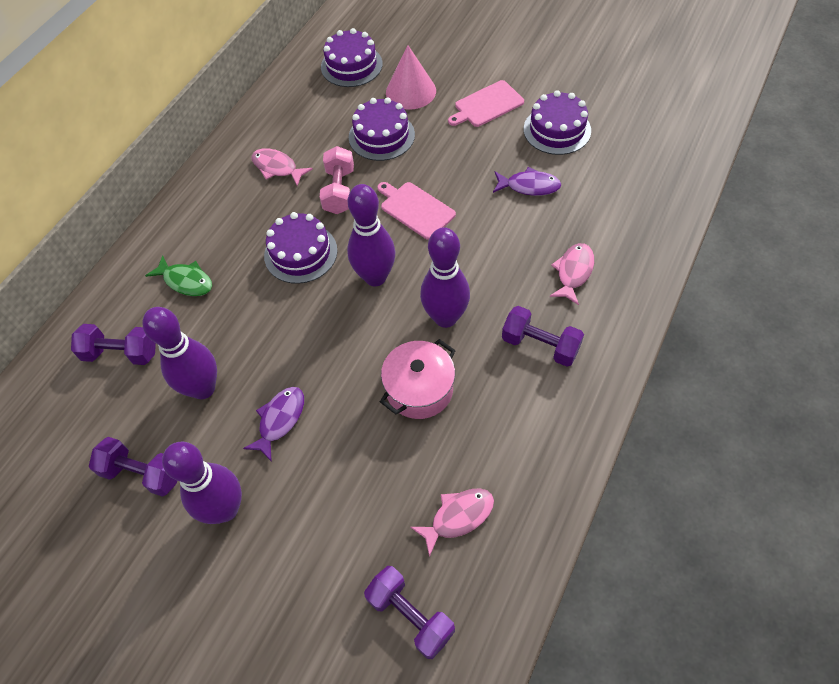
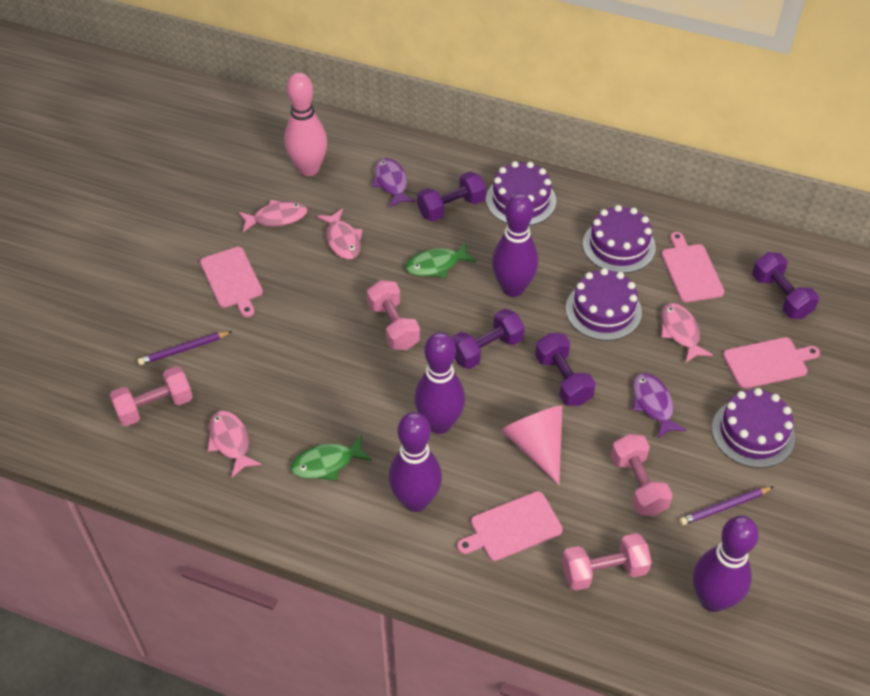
green fish: [145,255,212,296] = 1 -> [291,435,372,481] [405,242,476,278] = 2
pink bowling pin: none = 0 -> [285,73,327,176] = 1
pink cutting board: [377,182,456,240] [448,80,524,127] = 2 -> [200,247,263,317] [457,491,563,561] [661,232,725,302] [723,337,820,389] = 4
pink dumbbell: [320,146,354,214] = 1 -> [110,366,193,426] [367,280,420,350] [562,533,652,591] [611,434,673,516] = 4
pink fish: [251,148,313,186] [410,488,494,557] [550,243,594,305] = 3 -> [207,411,262,477] [239,200,307,232] [317,209,363,260] [661,303,713,363] = 4
pink pot: [380,339,456,419] = 1 -> none = 0
purple pencil: none = 0 -> [137,331,232,365] [679,487,773,525] = 2

